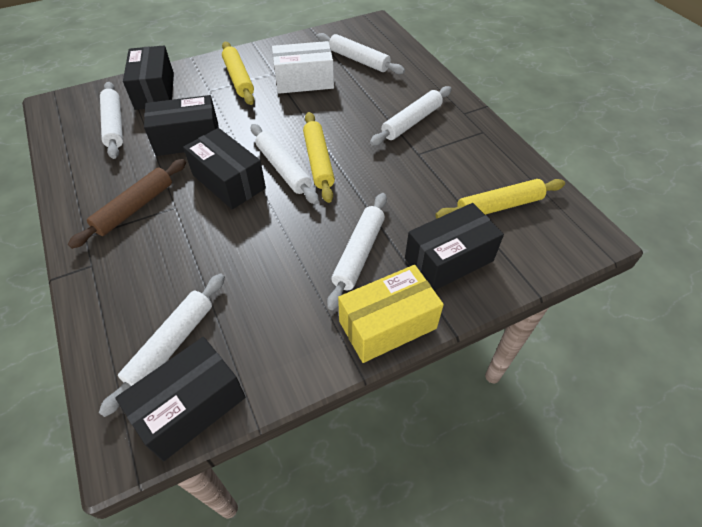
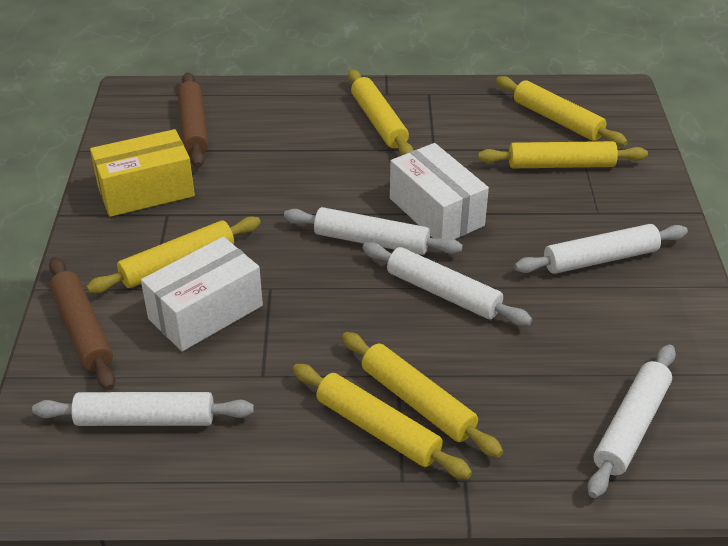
black box: [115,337,246,461] [123,46,174,110] [144,95,219,156] [183,128,266,210] [405,203,504,291] = 5 -> none = 0
brown rolling pin: [68,159,186,249] = 1 -> [49,257,115,391] [178,72,209,167] = 2
white box: [272,41,334,94] = 1 -> [141,237,263,351] [390,143,489,239] = 2
white rolling pin: [99,273,225,417] [100,82,123,159] [251,124,319,204] [317,33,405,74] [327,193,387,310] [370,86,451,146] = 6 -> [32,392,254,426] [284,207,463,255] [363,242,532,326] [515,224,688,274] [588,345,676,498] = 5
yellow rolling pin: [222,42,254,105] [303,112,335,203] [435,179,565,218] = 3 -> [86,216,261,293] [293,364,472,479] [342,332,503,457] [348,69,413,156] [478,141,648,168] [496,76,628,146] = 6

